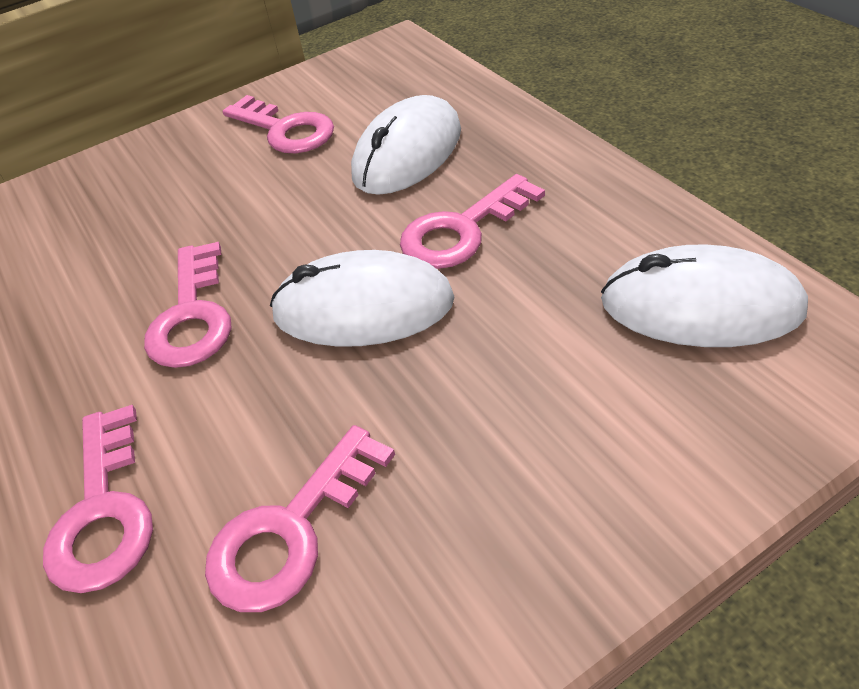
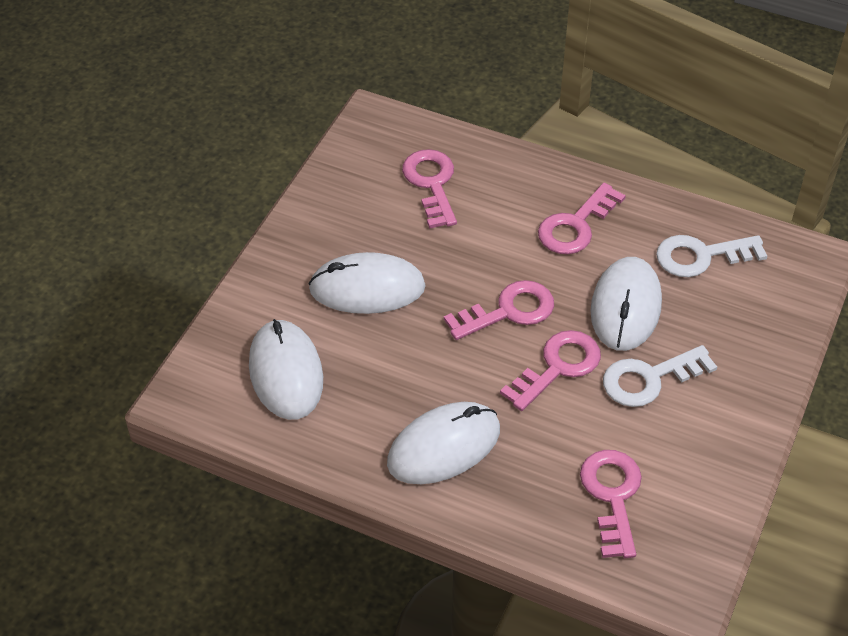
white key: none = 0 -> [603,345,717,407] [656,235,767,277] = 2
white mouse: [270,250,455,347] [351,95,461,195] [601,244,808,347] = 3 -> [249,319,323,420] [308,252,426,314] [387,402,500,484] [591,257,662,351] = 4

